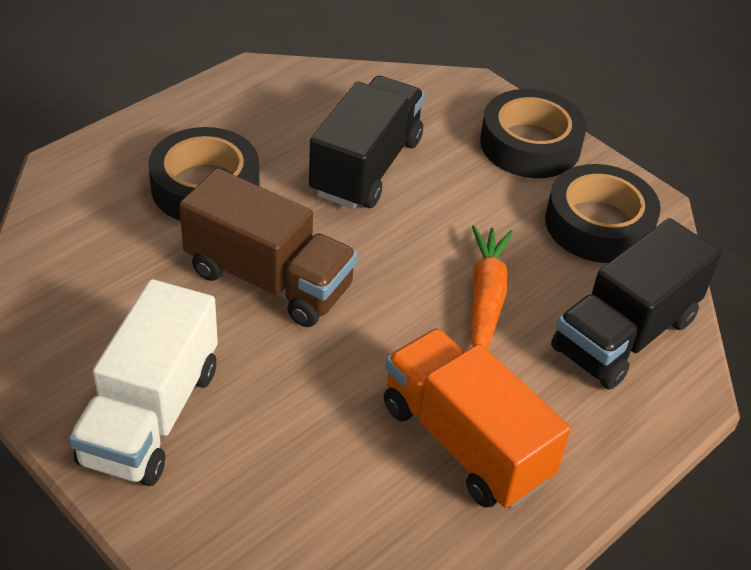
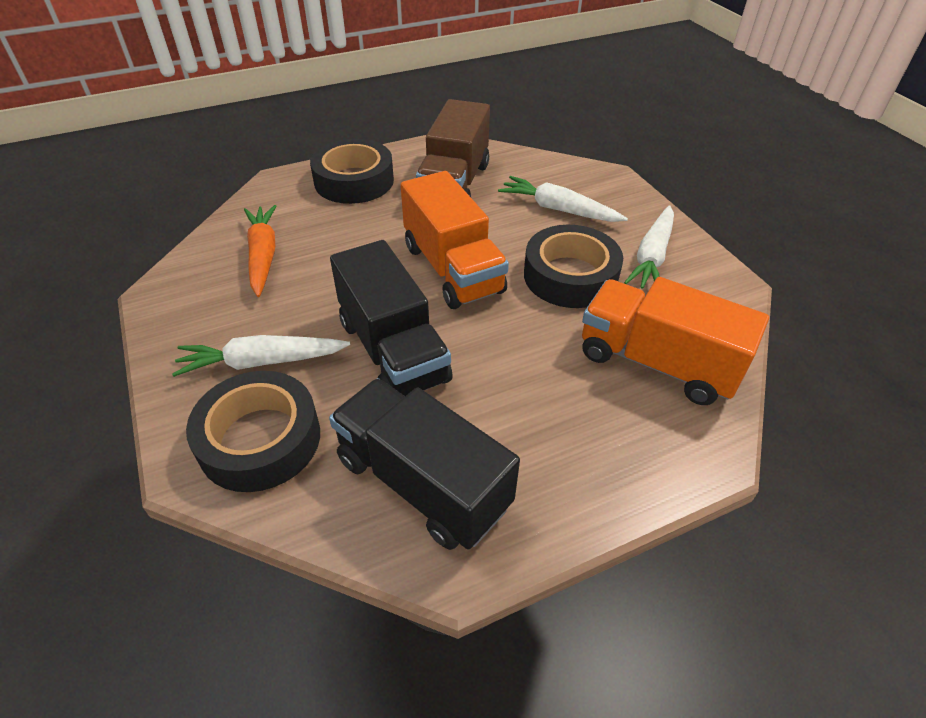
orange truck: [384,328,571,509] = 1 -> [401,171,509,309] [582,277,769,405] = 2
white carrot: none = 0 -> [172,335,350,377] [498,176,628,222] [624,205,674,289] = 3
white truck: [69,279,218,486] = 1 -> none = 0

